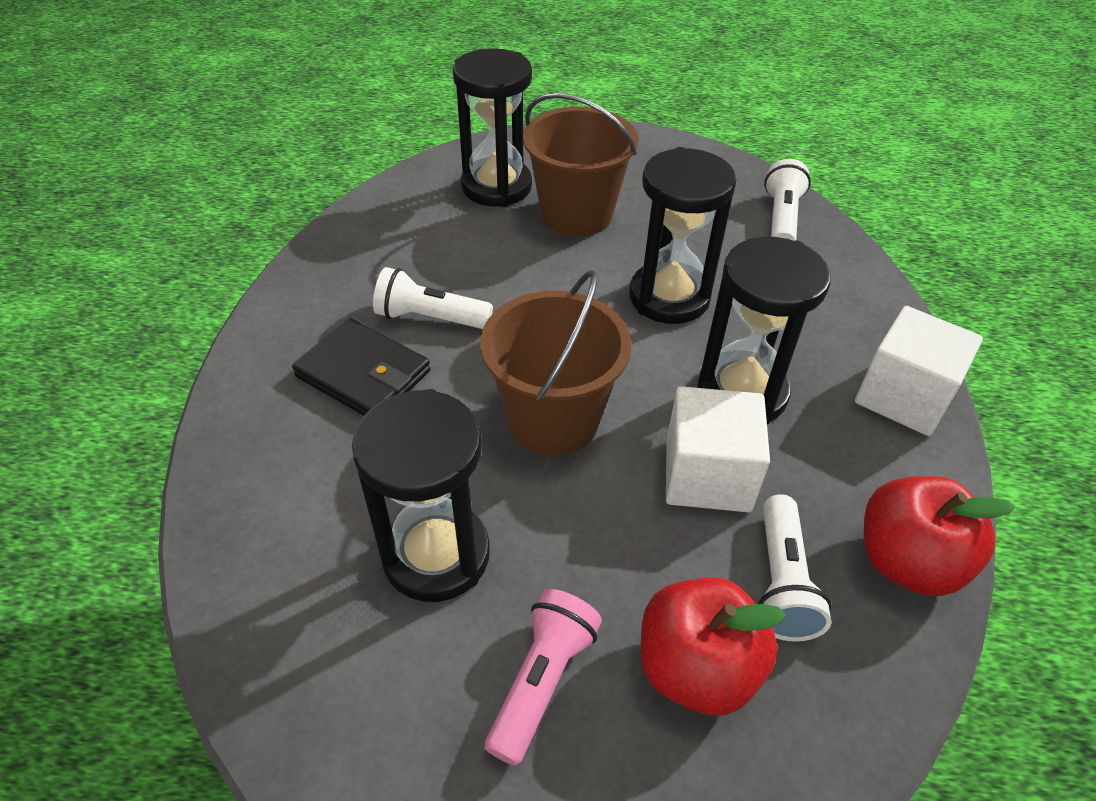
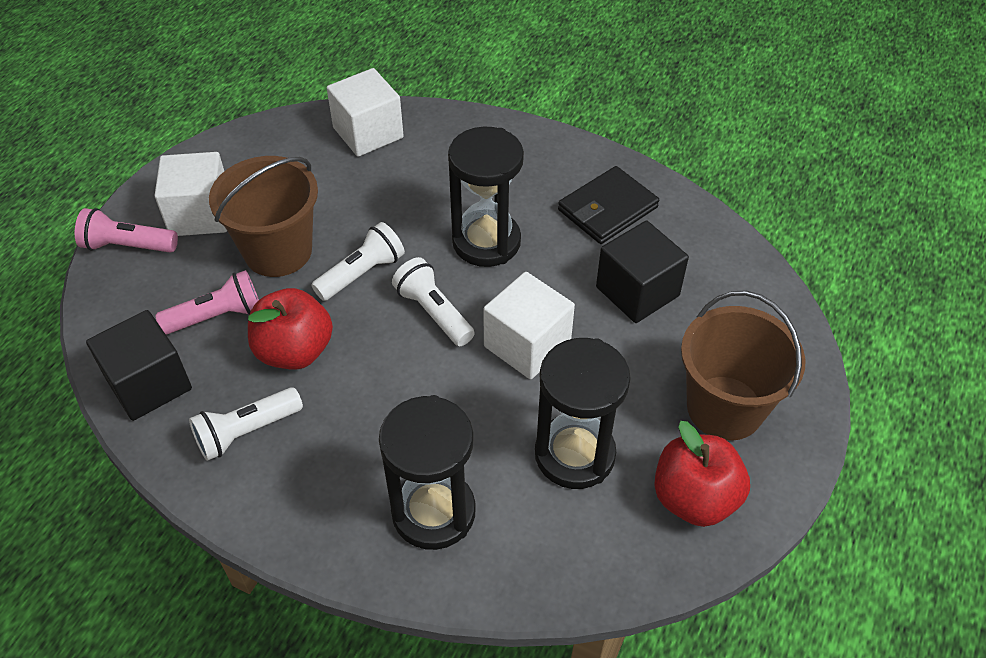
black cube: none = 0 -> [86,310,192,421] [596,221,689,323] = 2
black hourglass: [352,389,490,602] [453,48,532,207] [629,147,737,324] [697,237,831,425] = 4 -> [379,395,476,550] [448,126,524,267] [535,338,631,489] = 3
pink flashlight: [485,589,602,766] = 1 -> [75,208,178,253] [155,270,259,334] = 2
white cube: [666,386,770,512] [855,306,983,436] = 2 -> [155,152,227,236] [327,68,404,157] [483,272,575,379] = 3

